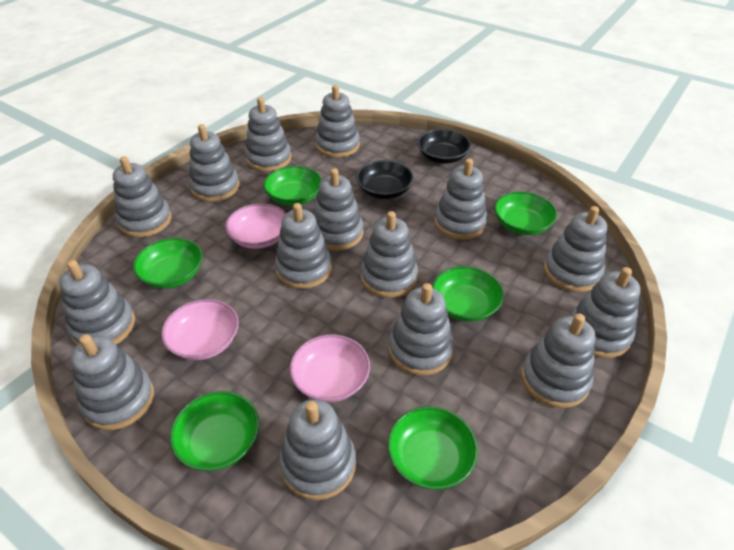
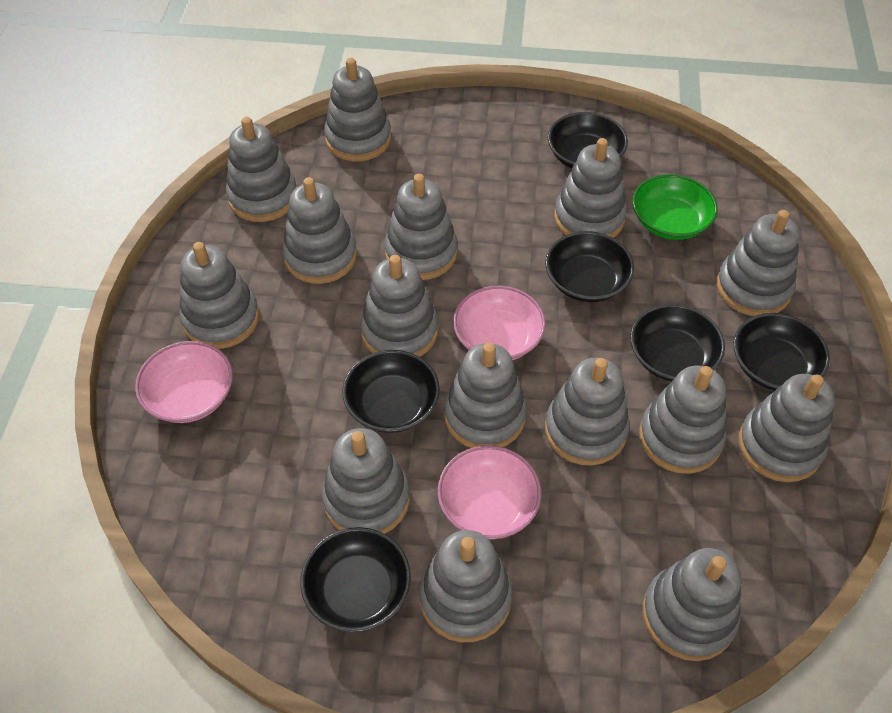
black bowl: [356,160,414,199] [417,129,471,164] = 2 -> [300,527,411,632] [342,350,440,433] [545,231,634,302] [548,112,628,169] [630,304,725,381] [733,313,830,391] = 6
green bowl: [133,238,203,288] [170,391,259,471] [263,166,322,206] [387,406,478,490] [432,266,504,322] [494,192,557,235] = 6 -> [632,174,718,240] = 1

